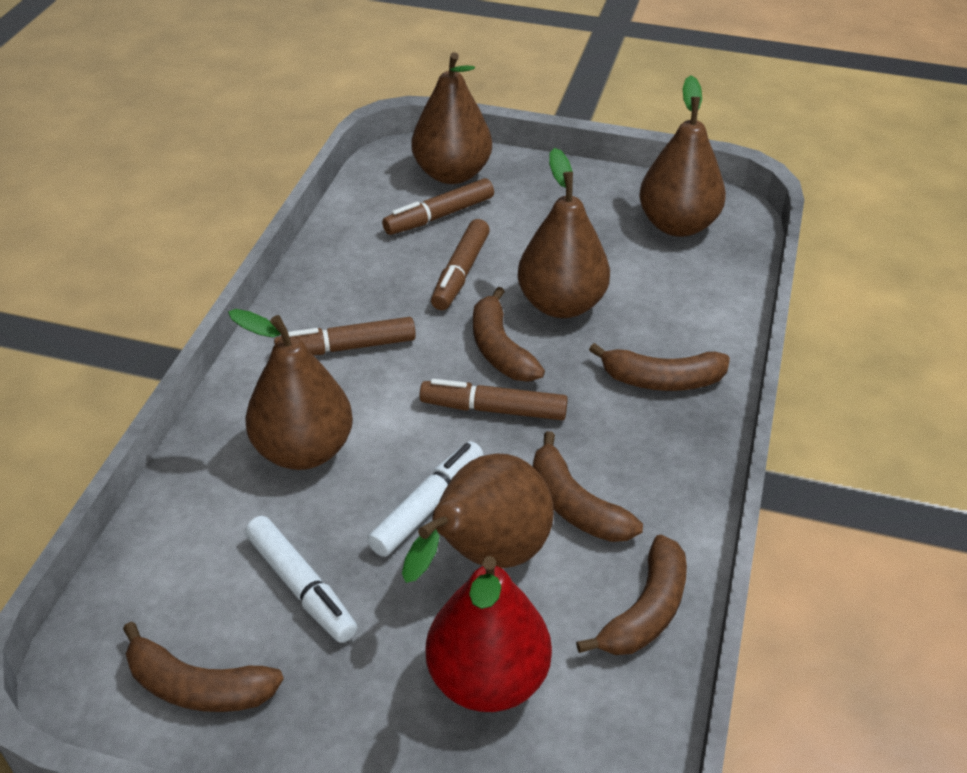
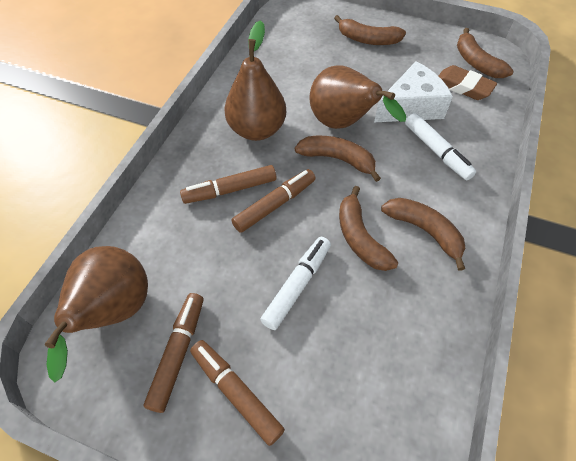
brown eraser: none = 0 -> [438,65,497,100] = 1
brown pear: [228,309,353,470] [402,454,554,583] [411,52,492,184] [518,148,610,318] [639,75,726,237] = 5 -> [45,246,148,383] [224,20,286,141] [309,65,406,129] = 3
red pear: [426,556,552,712] = 1 -> none = 0
white cheese: none = 0 -> [374,61,453,122] = 1

